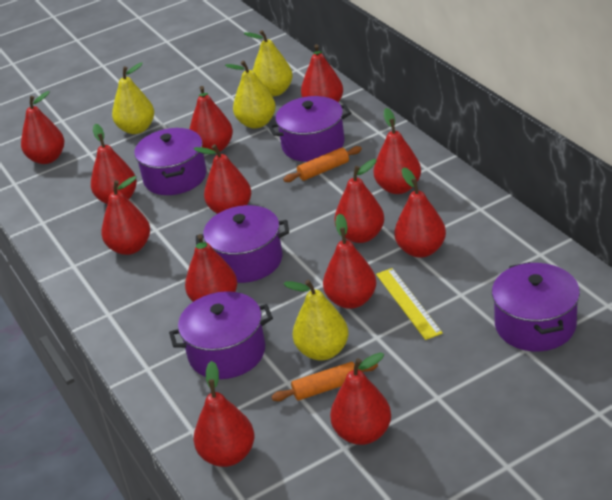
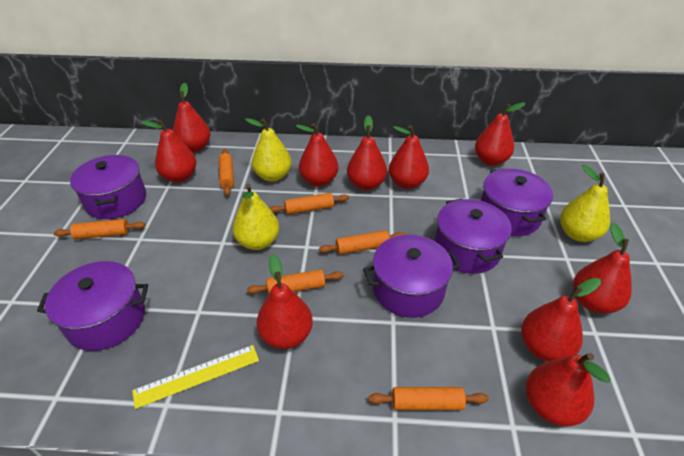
orange rolling pin: [271,362,378,401] [283,146,362,182] = 2 -> [54,219,145,239] [219,149,234,195] [247,269,344,295] [270,193,349,215] [319,230,406,255] [369,387,489,410] = 6
red pear: [21,91,64,164] [91,124,137,204] [101,176,150,255] [185,234,237,302] [190,86,233,153] [194,144,251,214] [194,361,254,467] [301,44,343,102] [323,213,376,309] [330,352,391,445] [334,159,384,243] [373,108,421,194] [394,167,446,258] = 13 -> [141,120,196,183] [173,83,210,152] [257,254,313,349] [296,123,339,187] [347,115,387,190] [389,125,429,189] [475,102,525,166] [521,278,601,362] [526,353,611,427] [573,223,632,314] = 10
yellow pear: [112,63,154,134] [225,61,276,129] [244,30,293,97] [284,280,348,360] = 4 -> [232,184,279,250] [245,118,292,182] [560,165,610,242] = 3

